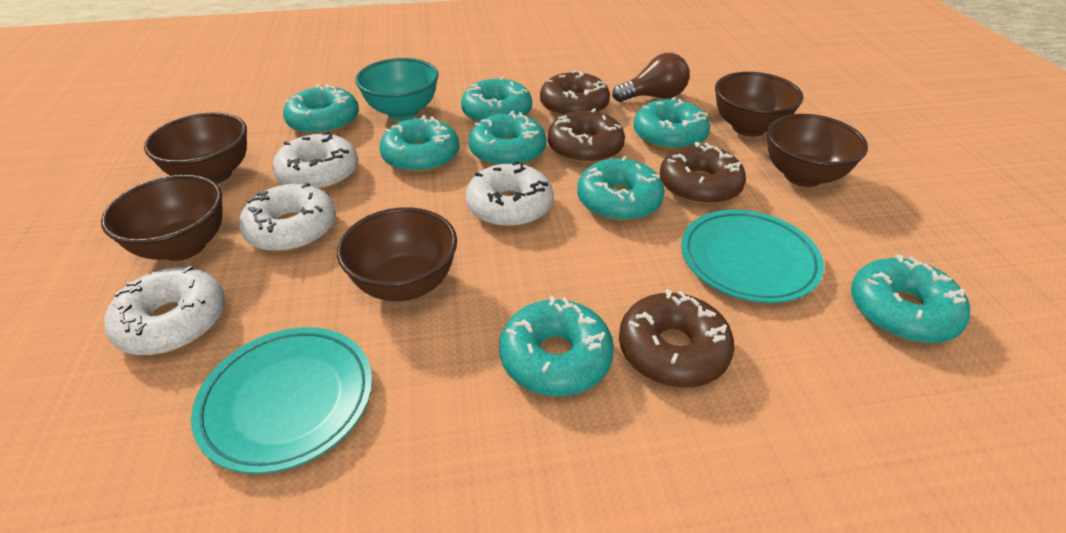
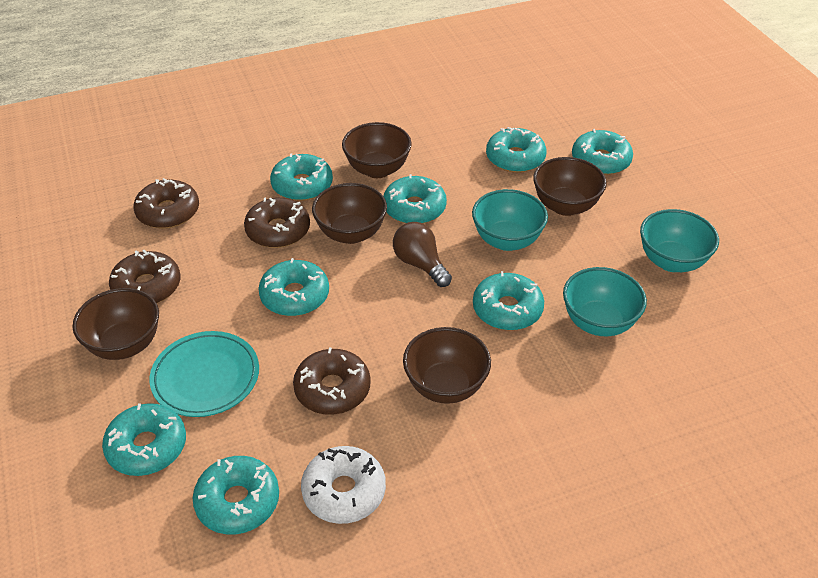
turquoise bowl: [355,58,439,120] = 1 -> [472,189,548,251] [563,267,647,336] [640,209,719,272] = 3
turquoise plate: [191,327,372,474] [681,210,824,303] = 2 -> [149,331,259,417] = 1
white donut: [104,266,225,355] [239,183,336,252] [273,131,358,190] [466,161,553,227] = 4 -> [301,446,386,524] = 1

